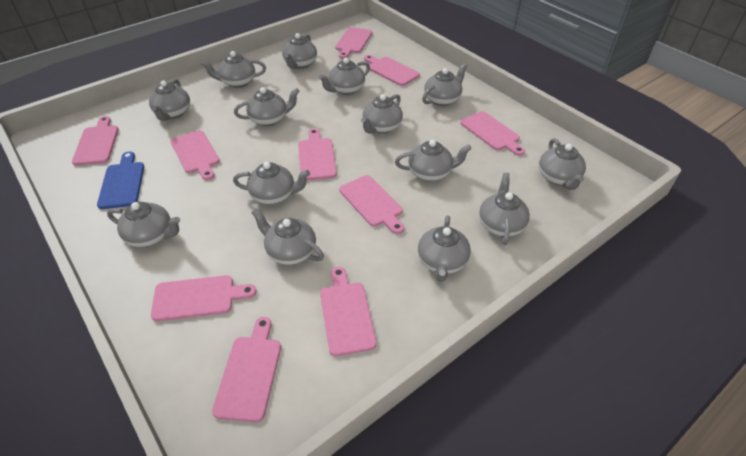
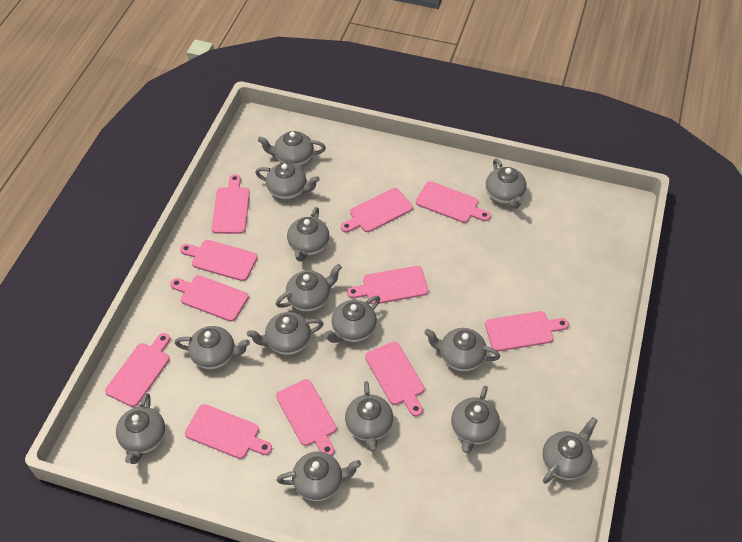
blue cutting board: [97,152,144,209] = 1 -> none = 0
pink cutting board: [72,116,119,166] [151,275,256,321] [171,130,220,180] [212,317,281,422] [298,128,337,181] [320,267,377,356] [335,27,372,59] [339,175,404,234] [364,55,420,86] [460,111,525,156] = 10 -> [105,333,170,407] [170,275,249,322] [180,240,258,281] [185,404,272,459] [211,174,250,234] [276,379,337,456] [341,188,413,233] [347,266,428,305] [365,341,424,417] [416,181,491,223] [485,311,569,351] = 11

